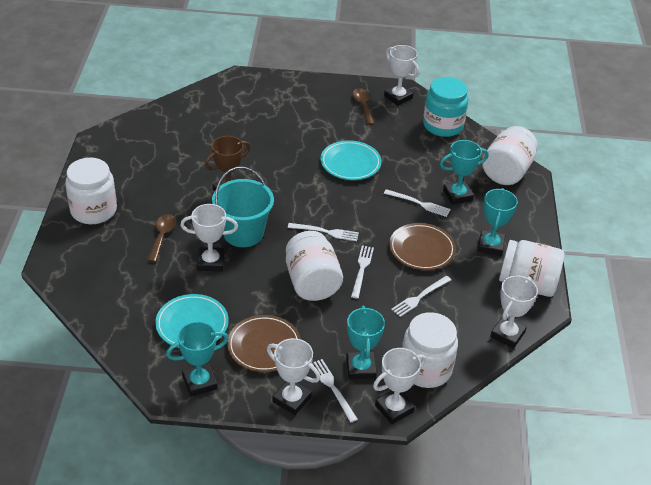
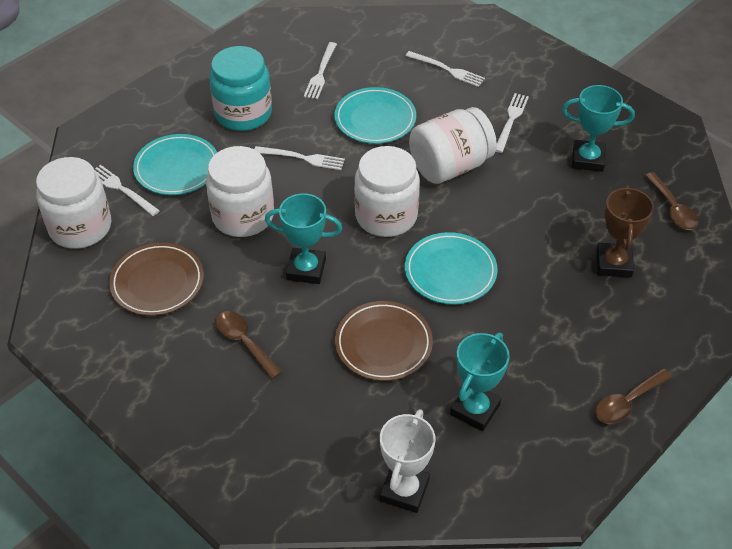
brown spoon: [148,214,176,262] [353,88,375,125] = 2 -> [216,311,282,379] [595,369,672,424] [645,172,699,230] = 3
turquoise bucket: [212,167,274,247] = 1 -> none = 0
turquoise plate: [155,294,229,348] [320,140,382,180] = 2 -> [133,134,217,195] [334,87,416,144] [405,232,498,304] = 3
turquoise trophy: [166,321,229,397] [346,306,385,379] [440,140,489,205] [478,188,518,256] = 4 -> [265,193,342,284] [450,333,510,431] [562,85,635,172] = 3
white jar: [65,157,117,224] [286,231,343,301] [402,312,458,388] [482,126,538,185] [499,240,565,297] = 5 -> [36,157,111,249] [206,146,274,237] [354,146,420,237] [409,107,497,184] = 4
white trophy: [180,204,238,271] [267,338,320,415] [373,348,426,424] [384,45,419,106] [490,275,538,348] = 5 -> [380,409,436,513] = 1

